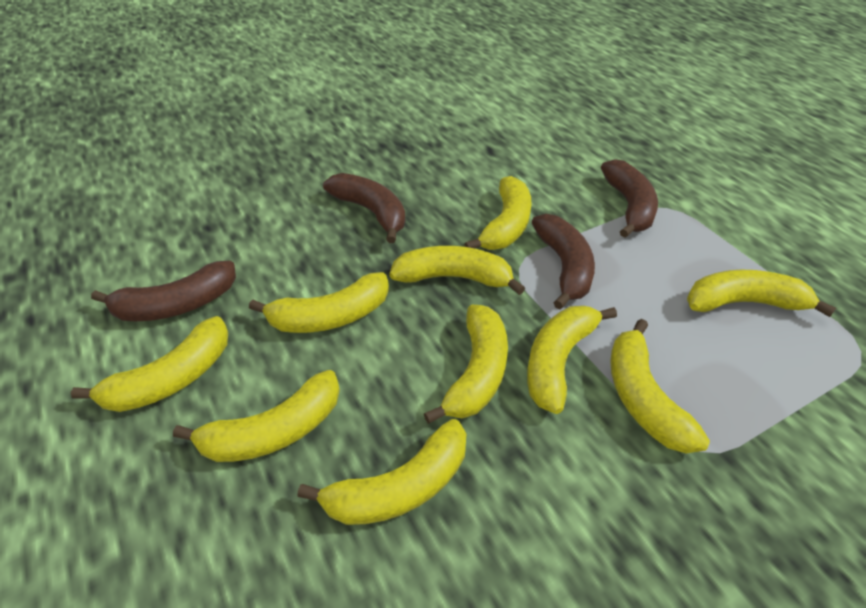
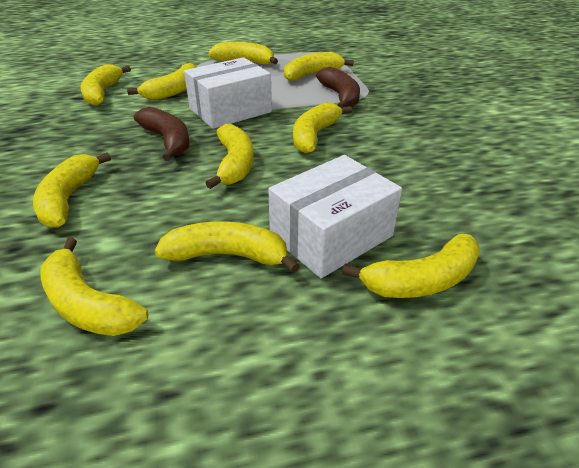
brown banana: [91,261,236,321] [323,173,405,243] [532,214,595,309] [601,159,658,238] = 4 -> [134,107,190,161] [316,67,360,108] = 2
white box: none = 0 -> [184,57,272,129] [268,155,402,278] = 2

